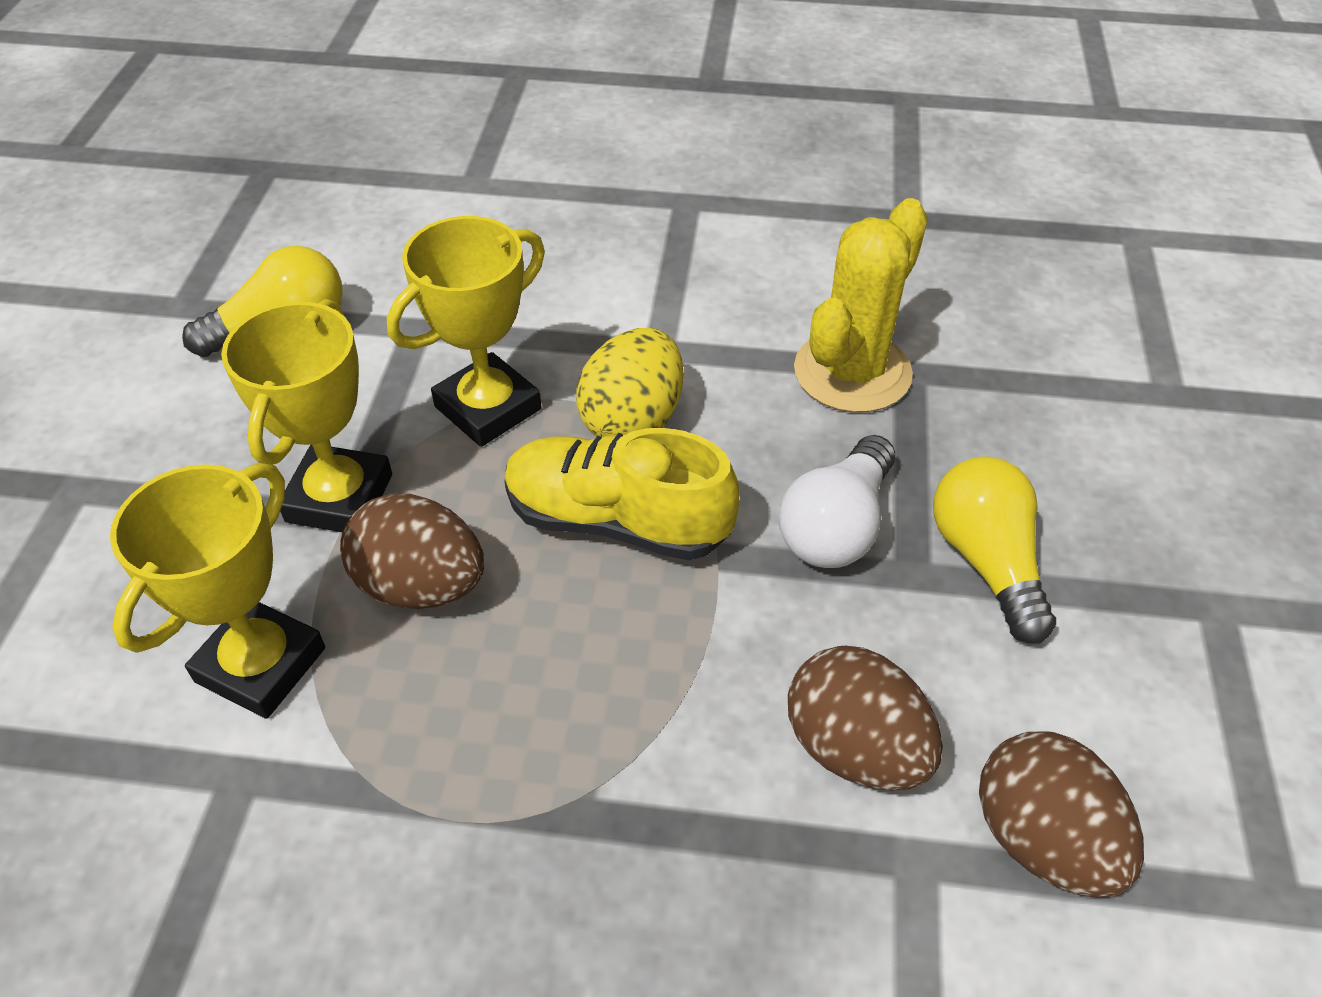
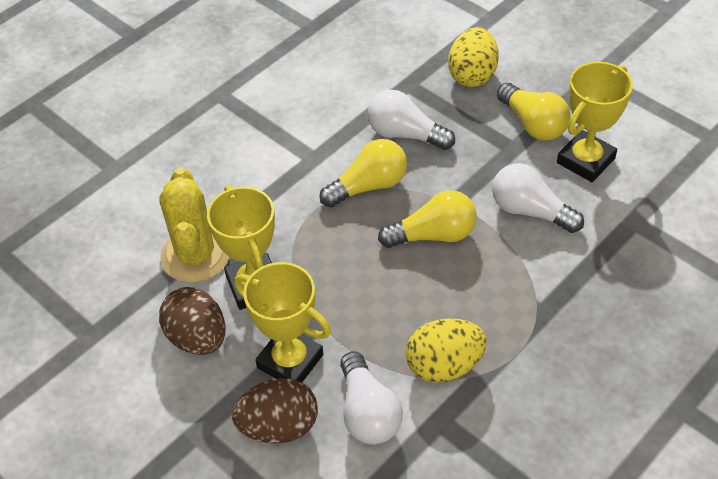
brown egg: [340,494,484,609] [788,646,943,791] [979,731,1144,898] = 3 -> [159,287,226,355] [232,378,318,443] = 2
white light bulb: [779,435,895,568] = 1 -> [340,351,403,445] [368,90,455,150] [492,163,584,233] = 3
yellow egg: [576,328,684,437] = 1 -> [406,318,487,383] [448,27,499,87] = 2
yellow light bulb: [182,246,343,357] [933,456,1056,643] = 2 -> [319,139,407,208] [378,190,477,248] [497,83,571,141] = 3
yellow shoe: [504,428,739,561] = 1 -> none = 0

